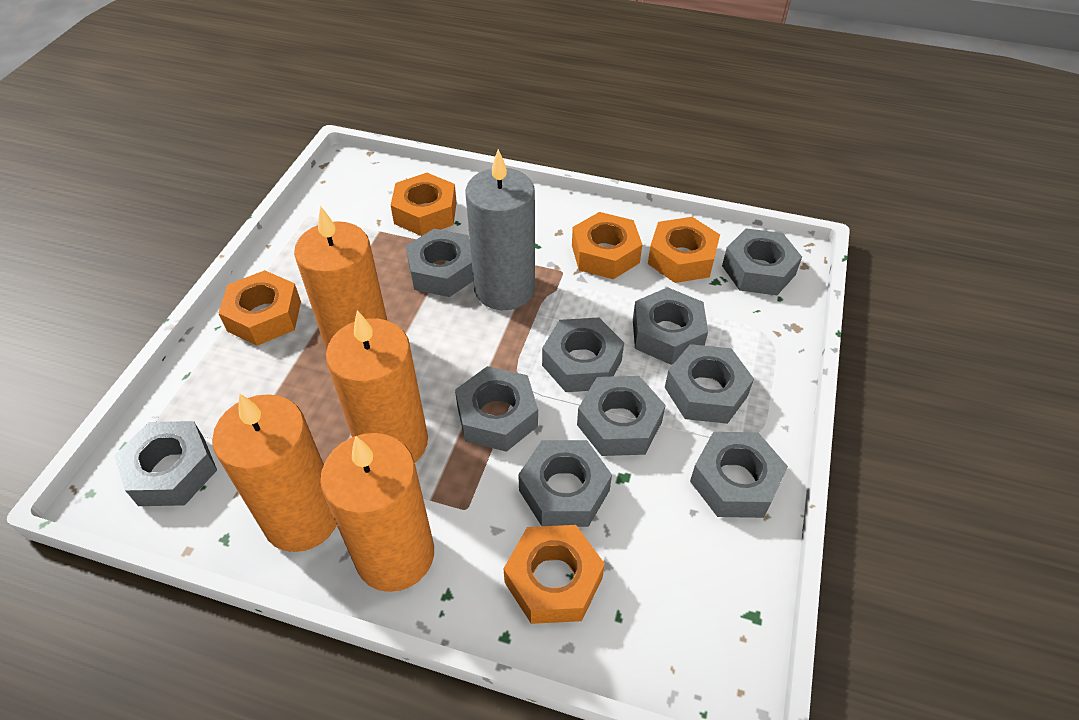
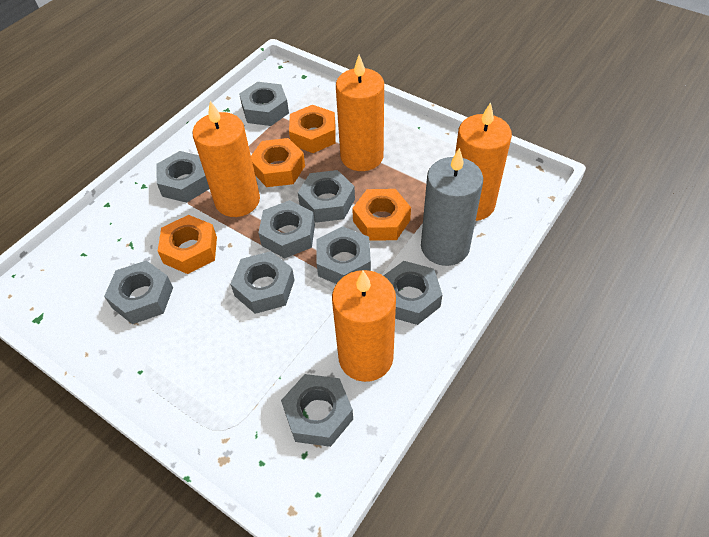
grey nut: [114,421,217,506] [406,229,473,297] [455,366,538,452] [518,440,612,527] [542,317,624,392] [577,376,666,456] [633,287,708,365] [665,344,754,424] [690,432,788,518] [722,228,802,295] = 10 -> [104,260,173,324] [156,151,209,203] [230,251,295,314] [239,82,289,126] [258,200,315,258] [281,374,353,447] [298,170,355,223] [317,226,371,284] [383,261,442,325] = 9
orange nut: [218,270,301,346] [391,173,457,236] [503,525,605,624] [572,212,643,279] [648,217,720,283] = 5 -> [158,215,217,274] [251,138,305,187] [289,105,336,153] [352,189,411,241] = 4

